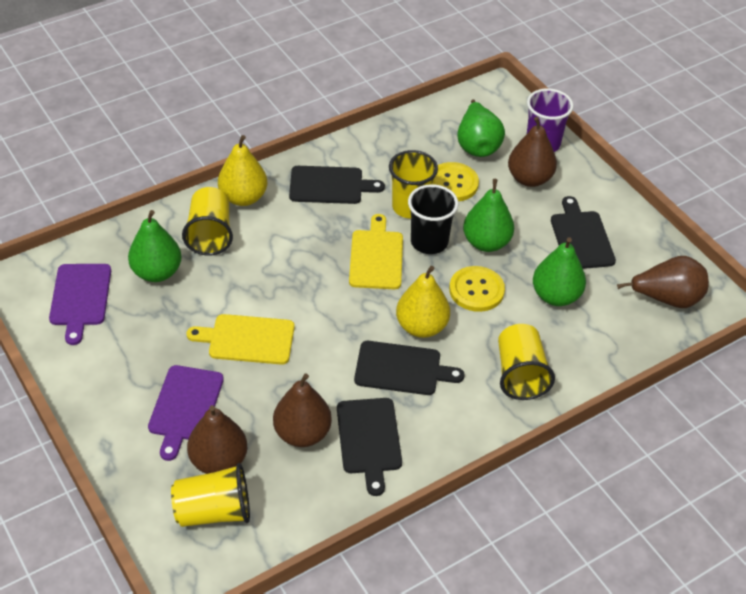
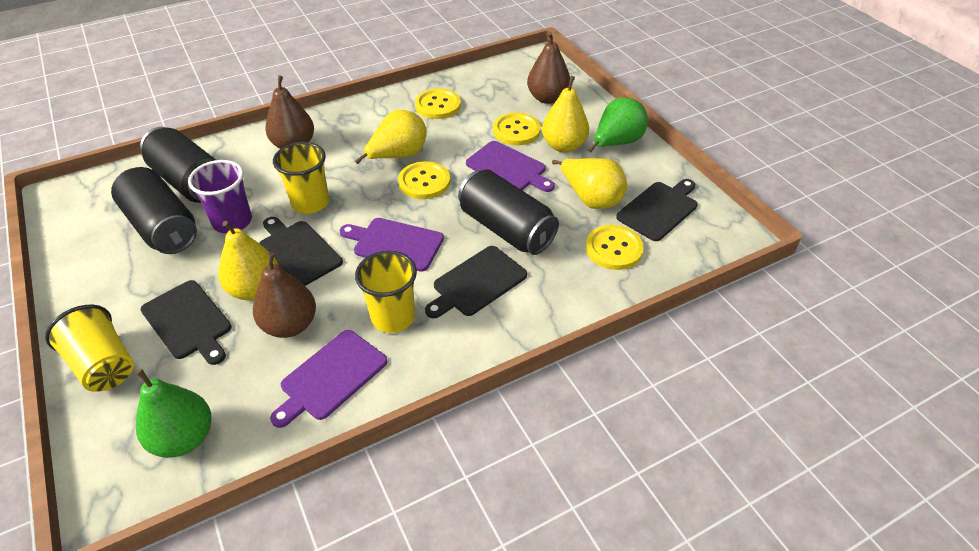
black can: none = 0 -> [111,167,197,254] [140,127,216,203] [458,169,559,255] = 3
black cup: [408,184,458,254] = 1 -> none = 0
brown pear: [187,405,247,474] [273,373,332,447] [508,117,557,187] [617,256,709,308] = 4 -> [253,252,316,338] [266,75,314,149] [527,32,570,104] = 3
green pear: [128,210,182,282] [457,99,505,157] [463,179,514,252] [533,237,586,306] = 4 -> [135,369,211,458] [588,97,648,152] = 2
purple cutting board: [49,264,111,345] [148,365,224,461] = 2 -> [270,330,387,428] [339,218,444,272] [466,141,555,192] = 3
yellow button: [433,162,479,201] [449,266,505,312] = 2 -> [398,161,450,199] [415,88,461,119] [493,113,541,145] [586,225,644,270] = 4
yellow cup: [171,463,250,527] [182,187,233,256] [389,150,438,219] [498,324,555,400] = 4 -> [45,304,134,392] [273,142,329,214] [355,251,417,333] = 3
yellow cutting board: [187,314,295,365] [349,214,403,289] = 2 -> none = 0
yellow pear: [218,135,267,206] [396,266,450,338] = 2 -> [218,221,278,300] [355,110,427,164] [542,76,589,152] [552,158,627,209] = 4

